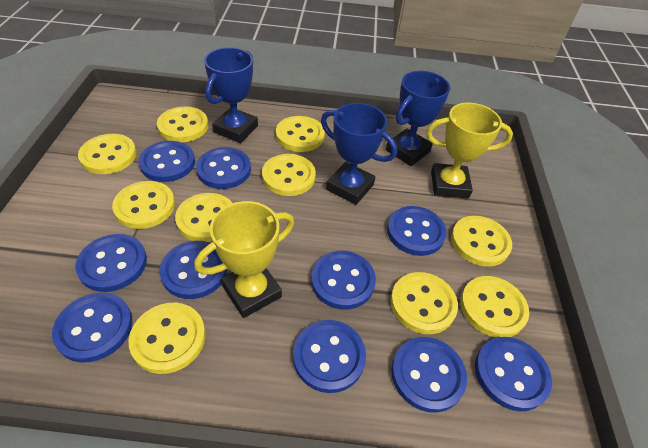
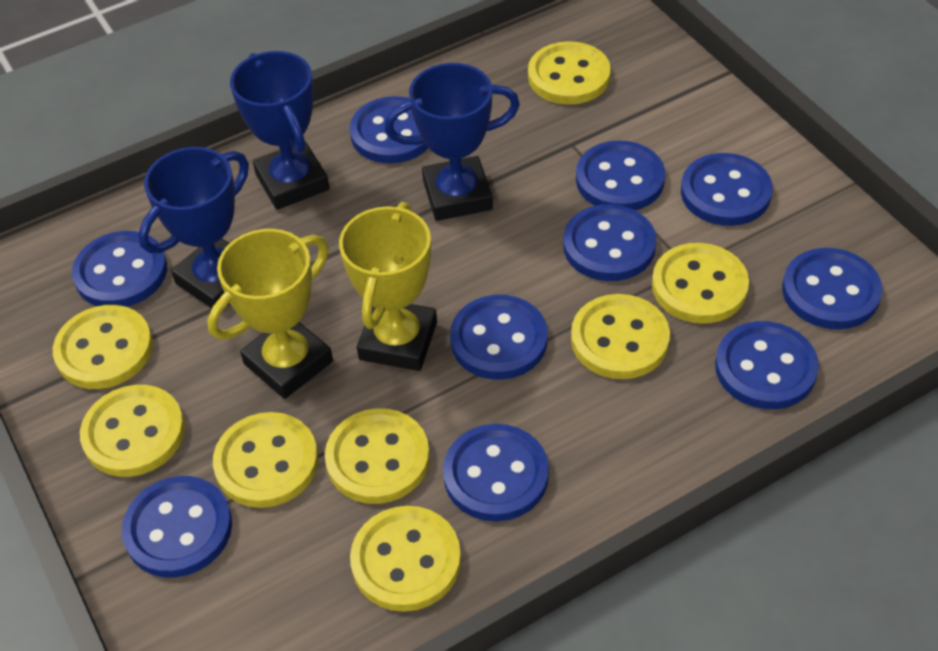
yellow button: [78,134,137,174] [112,181,175,229] [129,303,206,374] [157,106,208,142] [175,193,232,242] [262,154,316,196] [276,116,325,152] [390,272,458,334] [451,216,512,267] [460,276,529,338] = 10 -> [53,305,153,389] [80,385,185,477] [213,412,318,508] [325,408,430,504] [350,506,461,612] [528,41,611,105] [571,294,670,379] [652,243,749,324] = 8

